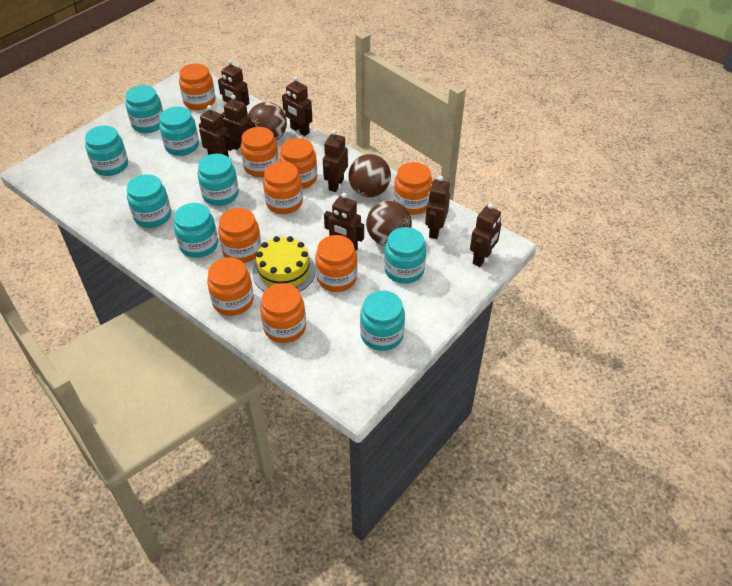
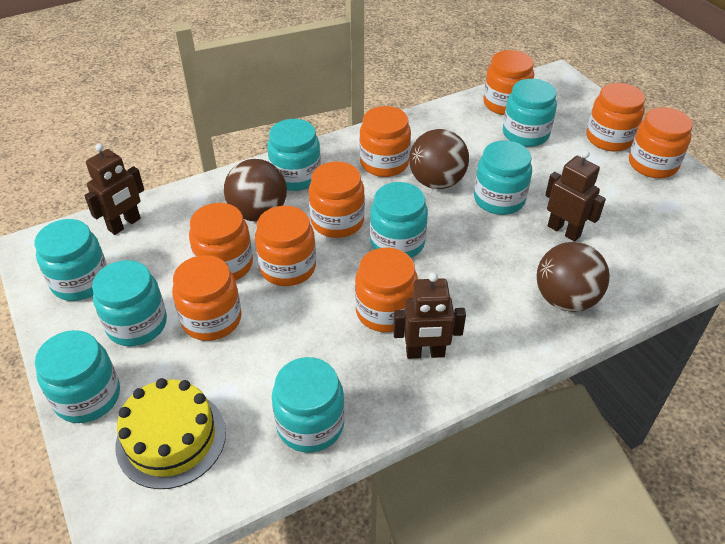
brown robot: [199,105,233,157] [218,60,250,116] [222,95,255,150] [282,76,312,136] [323,130,348,192] [324,193,364,251] [425,176,450,239] [470,203,501,267] = 8 -> [84,143,144,235] [393,272,466,359] [545,150,606,242] = 3

